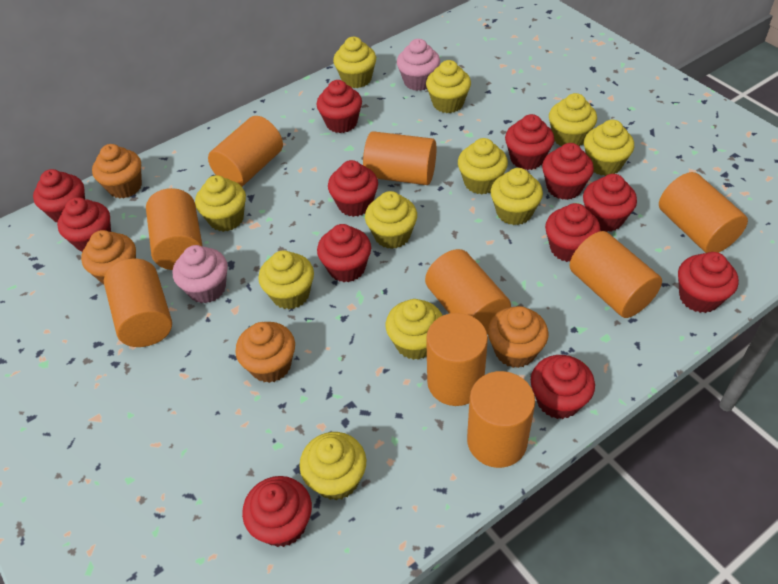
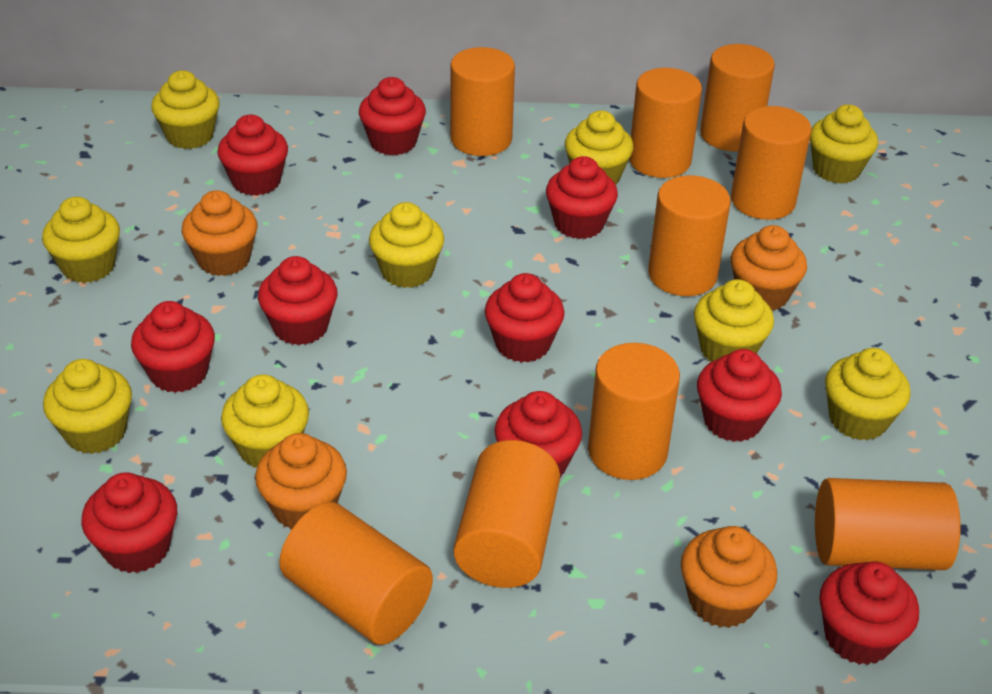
pink cupcake: [173,245,228,304] [397,39,440,91] = 2 -> none = 0
red cupcake: [33,169,85,223] [57,197,111,252] [242,476,312,547] [317,80,362,133] [317,224,371,282] [328,160,378,217] [505,114,554,170] [531,355,595,419] [542,143,594,200] [545,203,601,262] [583,174,637,232] [678,252,739,313] = 12 -> [81,472,177,573] [131,301,215,393] [218,115,288,196] [258,256,337,345] [359,77,426,155] [485,273,565,363] [495,391,582,478] [546,156,618,239] [697,349,782,442] [819,561,919,665] = 10
yellow cupcake: [195,175,246,232] [258,250,314,309] [299,432,366,500] [333,37,376,88] [365,191,417,249] [386,299,443,360] [426,60,471,113] [458,138,508,195] [491,168,543,225] [549,93,597,147] [584,120,634,176] = 11 -> [42,197,120,283] [43,359,132,454] [151,70,220,149] [221,374,309,468] [369,202,444,288] [565,110,633,185] [694,279,774,362] [810,104,878,184] [825,348,911,440] = 9

